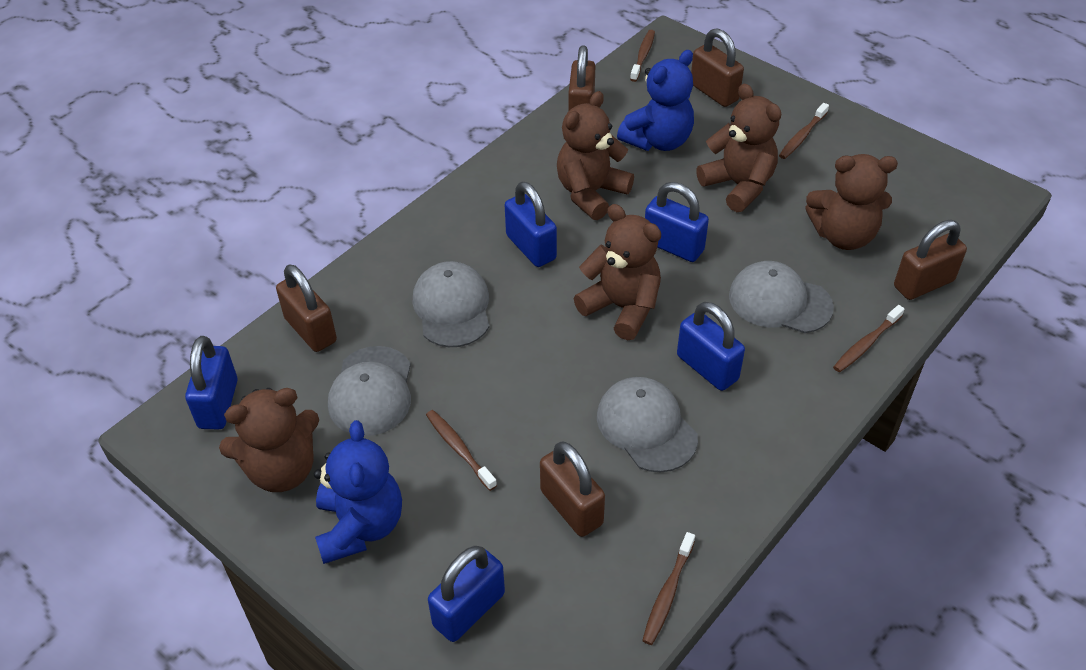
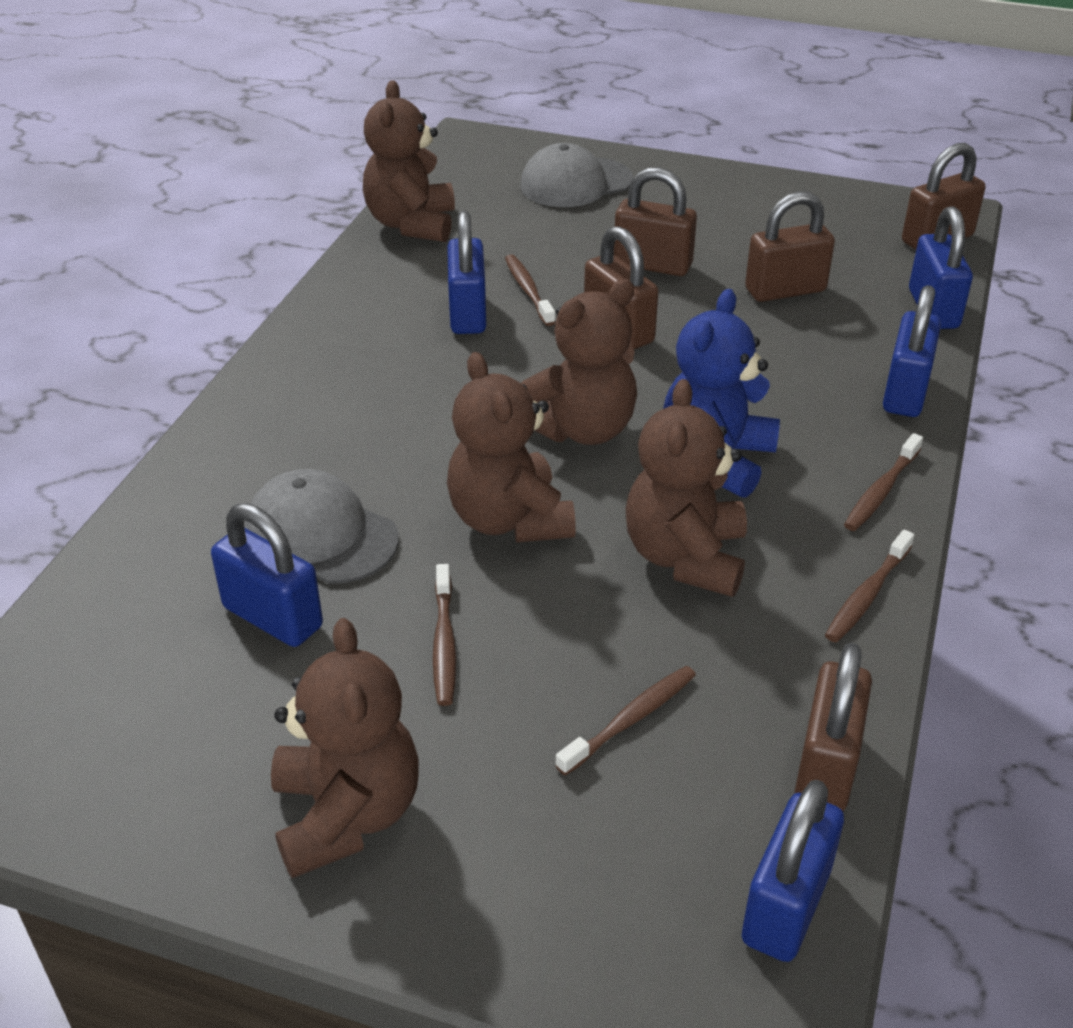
blue teddy bear: [314,420,402,564] [617,50,694,151] = 2 -> [663,289,780,498] = 1
grey cap: [328,346,411,436] [413,261,489,347] [597,377,698,472] [729,261,834,333] = 4 -> [244,469,399,584] [520,143,633,207] = 2

